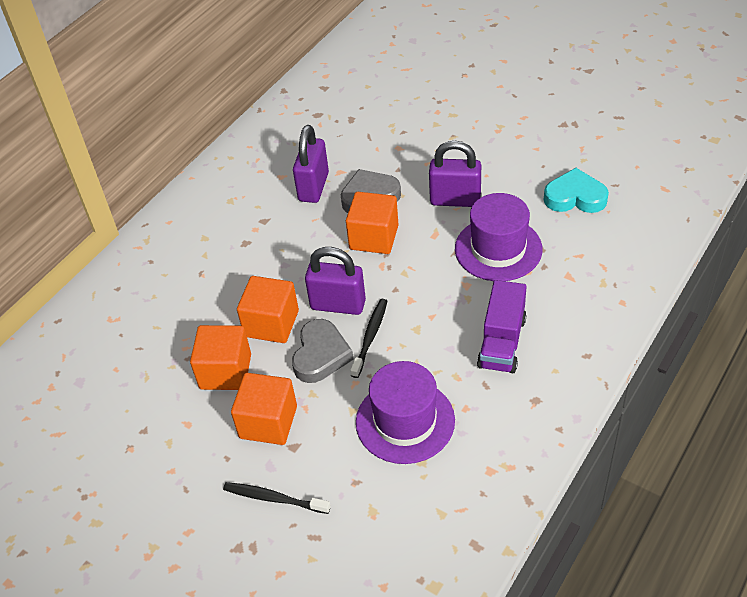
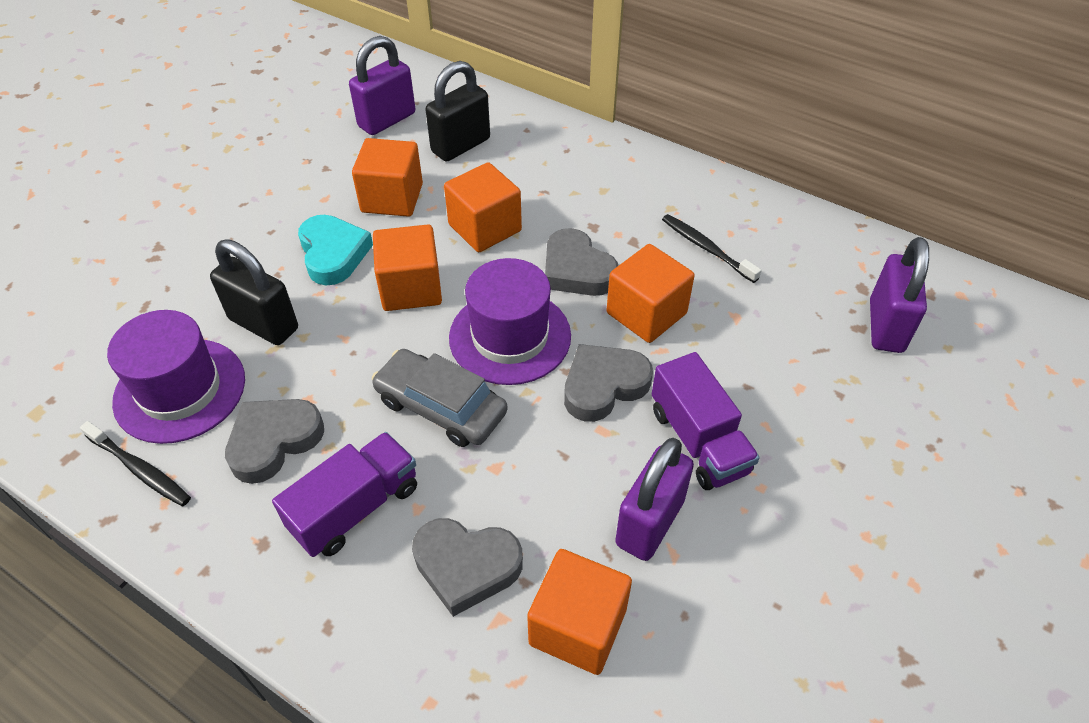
black padlock: none = 0 -> [210,239,298,345] [425,61,490,162] = 2
grey car: none = 0 -> [372,349,508,447] = 1
grey heart: [292,319,354,383] [341,169,401,213] = 2 -> [225,399,324,484] [412,518,523,617] [545,228,618,296] [564,344,653,422] = 4
orange cube: [190,325,251,390] [231,373,297,445] [237,276,299,343] [346,192,398,254] = 4 -> [352,138,423,217] [373,224,442,311] [444,162,522,252] [527,549,632,675] [606,244,695,343] = 5
purple truck: [477,280,526,373] = 1 -> [272,432,417,557] [652,352,760,490] = 2

